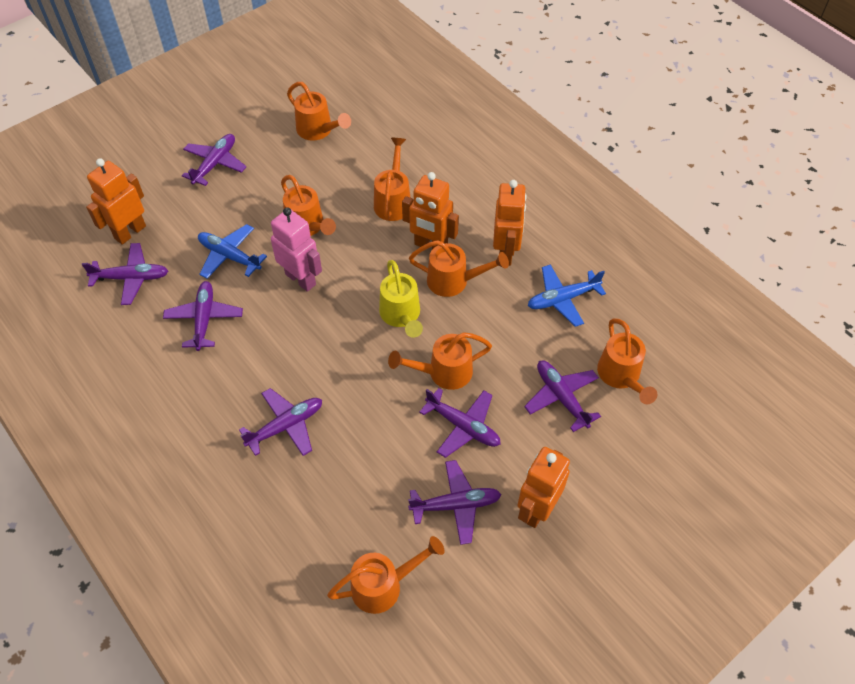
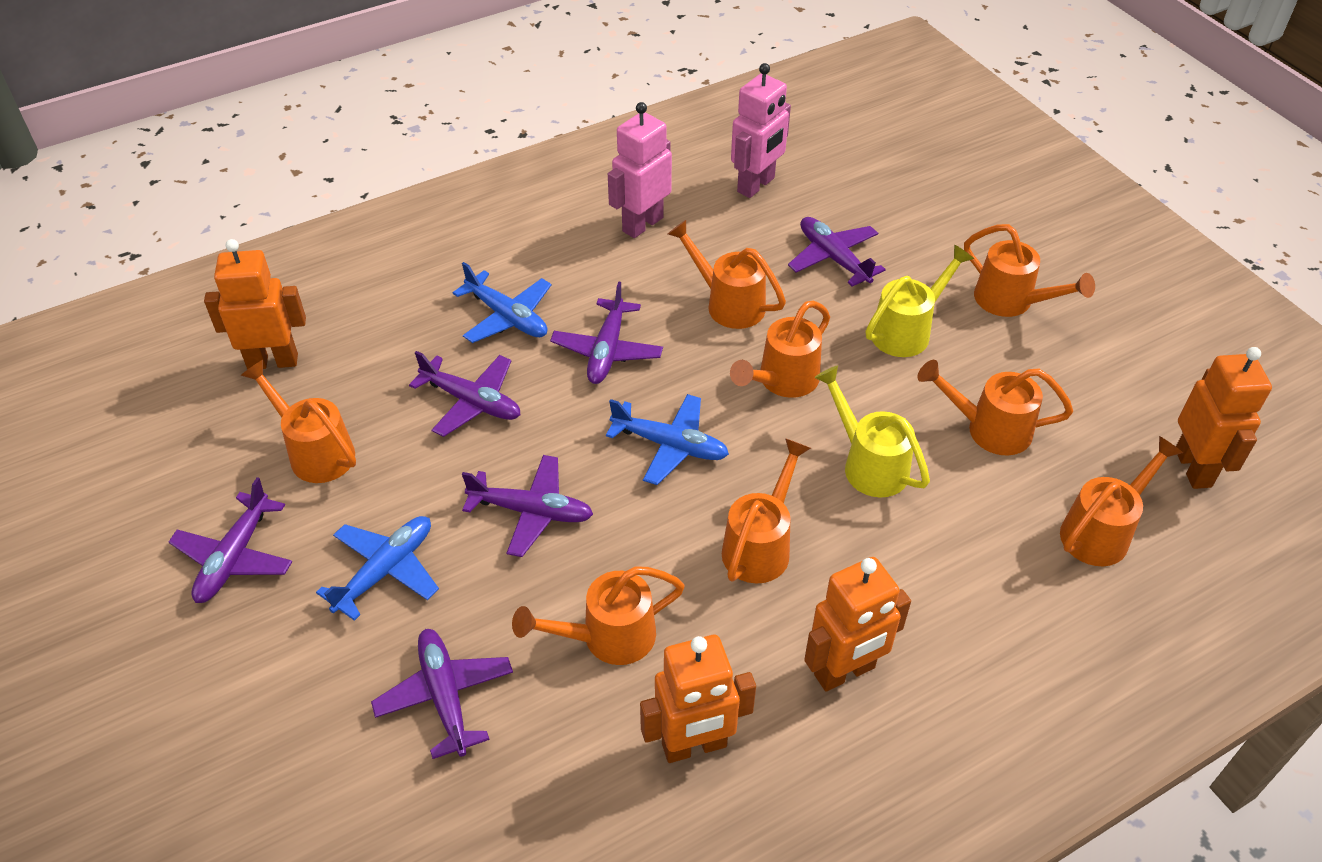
blue plane: [198,224,267,279] [528,264,606,327] = 2 -> [316,516,439,621] [453,262,551,343] [606,394,729,485] = 3
orange watering can: [281,175,336,236] [287,82,351,141] [327,536,445,614] [374,138,411,221] [388,332,492,390] [409,240,509,297] [597,318,657,404] = 7 -> [241,360,356,483] [512,566,685,665] [668,220,786,329] [722,438,811,583] [730,300,830,398] [917,360,1073,456] [964,224,1095,317] [1060,436,1183,566] = 8
pink robot: [271,207,322,292] = 1 -> [608,102,672,238] [731,63,791,198] = 2
purple plane: [82,243,168,305] [163,281,243,351] [182,134,247,186] [239,388,322,456] [408,460,501,545] [419,388,501,458] [524,360,601,432] = 7 -> [169,477,292,603] [371,629,513,759] [409,351,521,437] [462,455,593,557] [550,281,663,384] [788,217,886,286] = 6
yellow watering can: [379,260,423,338] = 1 -> [814,365,930,497] [866,245,974,357] = 2

